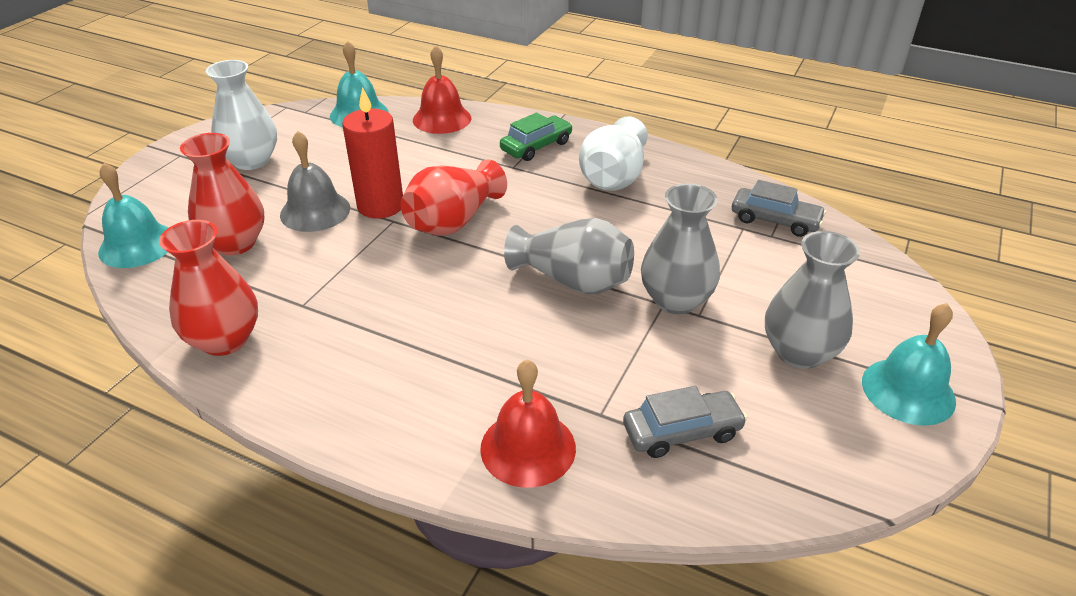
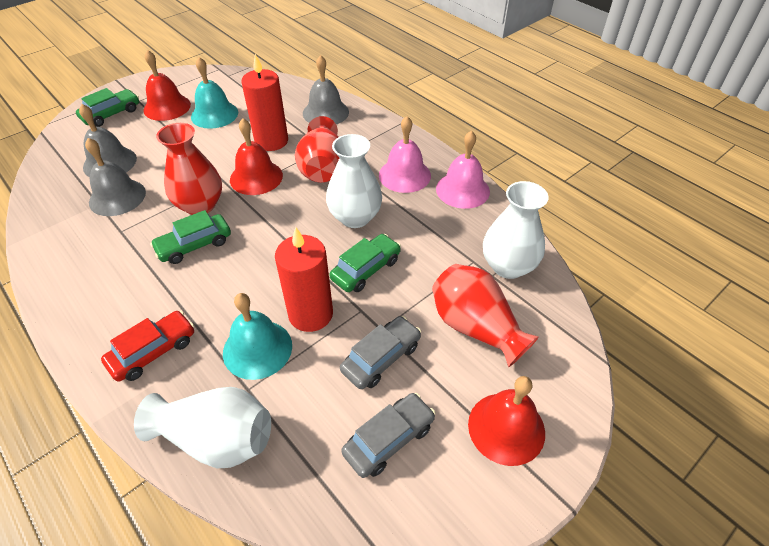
green car: [500,112,573,161] = 1 -> [76,88,139,127] [150,210,231,264] [329,234,401,292] = 3
grey bell: [280,131,350,232] = 1 -> [79,104,137,177] [85,138,146,216] [303,55,349,124] = 3
grey vase: [504,218,634,294] [641,183,720,314] [765,231,860,369] = 3 -> none = 0
pink bell: none = 0 -> [379,116,431,193] [436,131,490,209] = 2
red bell: [413,45,471,134] [480,360,576,488] = 2 -> [143,50,191,121] [230,118,283,195] [468,376,545,466] = 3
red candle: [342,87,403,219] = 1 -> [241,54,288,151] [275,227,333,332] = 2
red car: none = 0 -> [101,311,194,382] = 1
turquoise bell: [98,163,168,268] [330,41,389,127] [862,303,956,426] = 3 -> [191,57,238,129] [223,293,292,380] = 2
white vase: [206,60,277,170] [579,117,648,191] = 2 -> [134,387,271,468] [326,134,382,228] [483,181,549,279] = 3

